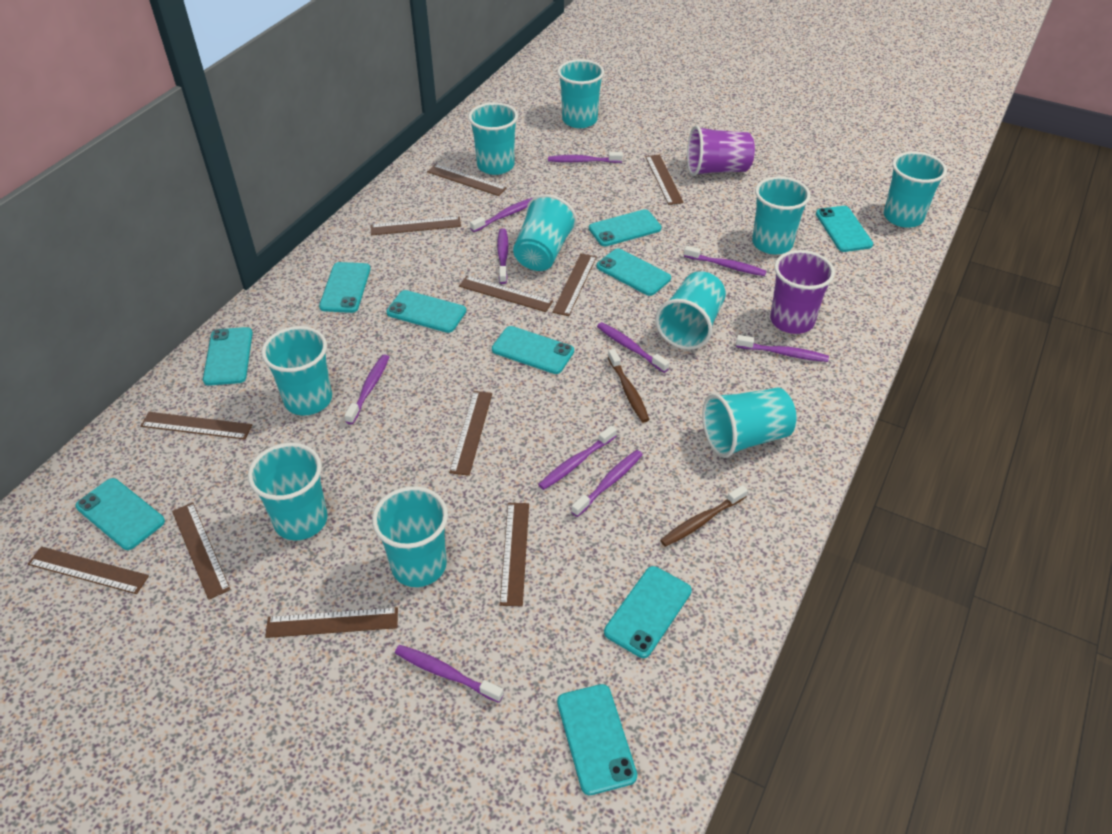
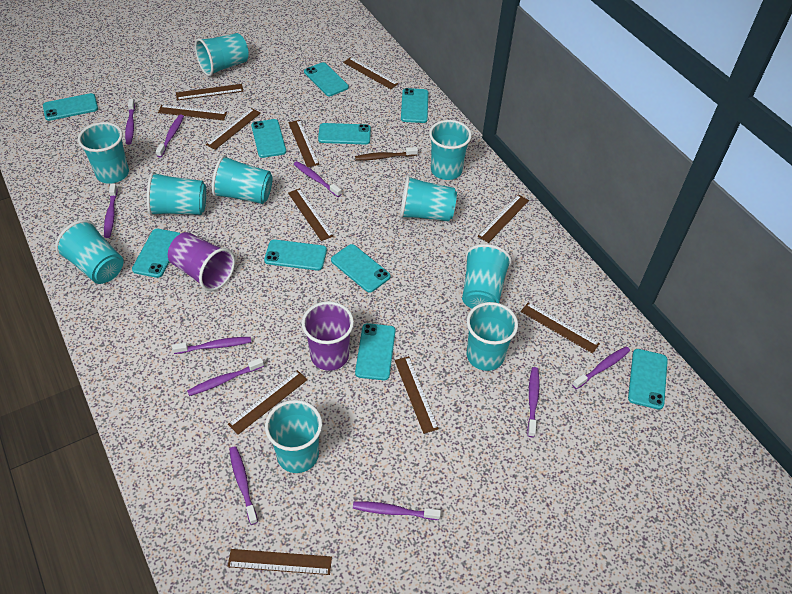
brown toothbrush: [608,349,650,423] [660,485,748,547] = 2 -> [355,147,418,161] = 1

